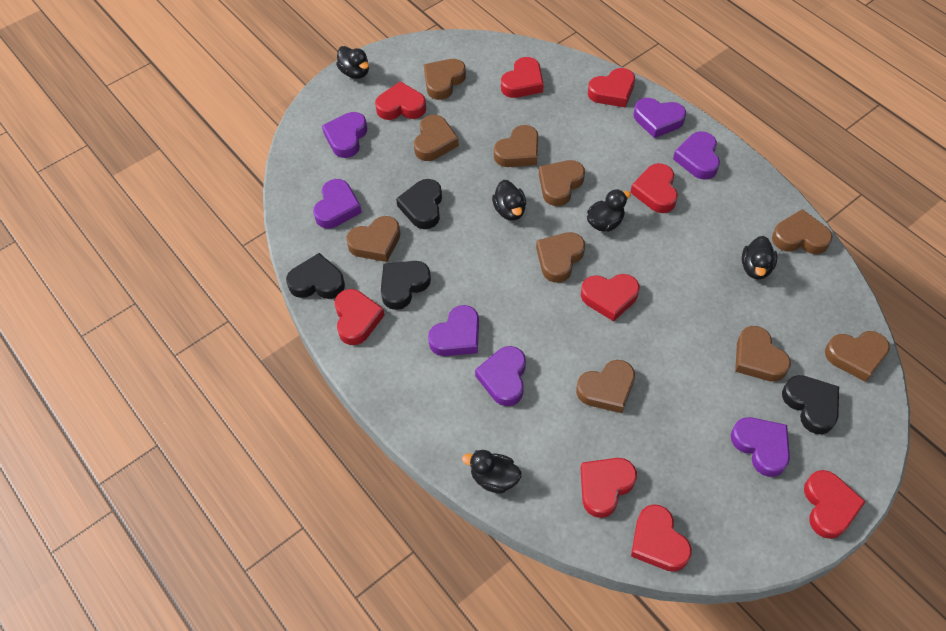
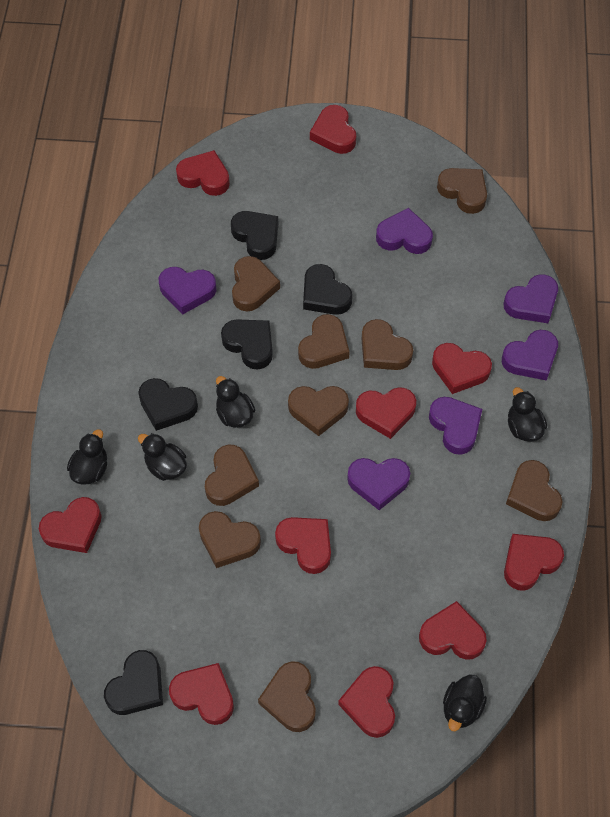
black heart: [286,253,345,299] [381,261,431,310] [396,179,442,229] [782,375,839,434] = 4 -> [104,650,163,715] [138,378,198,431] [221,319,273,370] [231,211,278,260] [303,264,352,315] = 5
brown heart: [346,216,400,262] [414,115,459,161] [424,59,466,100] [494,125,538,167] [536,232,585,283] [539,160,585,206] [576,360,635,413] [735,326,791,382] [772,209,833,254] [825,331,890,382] = 10 -> [199,511,261,568] [205,444,259,506] [232,256,280,311] [258,661,316,732] [288,386,349,436] [298,314,350,369] [362,319,413,370] [437,168,487,214] [506,460,563,521] = 9
purple heart: [313,179,362,229] [322,112,367,158] [428,305,479,356] [475,346,526,406] [634,98,686,138] [673,131,720,180] [731,417,790,477] = 7 -> [159,267,216,314] [347,458,410,510] [376,208,433,254] [429,397,482,455] [502,330,558,381] [504,274,558,323] = 6
red heart: [334,289,385,345] [375,81,426,120] [501,57,544,98] [580,458,637,518] [581,274,640,322] [588,68,635,107] [630,163,678,213] [631,504,692,572] [804,470,866,539] = 9 -> [39,497,102,553] [169,663,234,725] [176,150,230,196] [275,517,331,574] [310,105,356,154] [338,666,395,738] [356,387,416,439] [419,601,487,660] [432,343,492,394] [504,534,564,590] = 10

